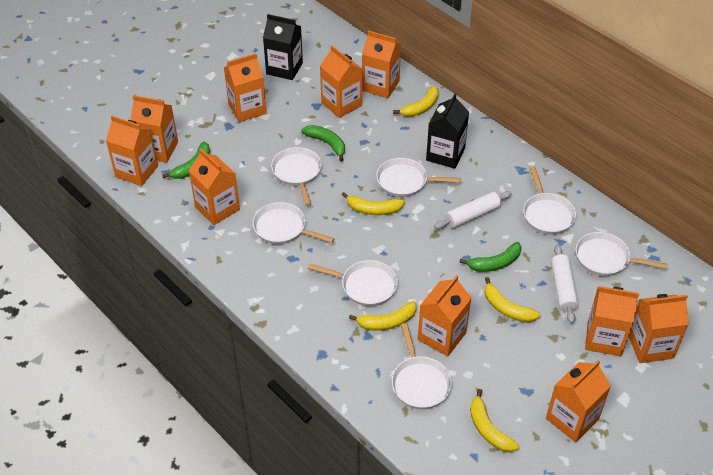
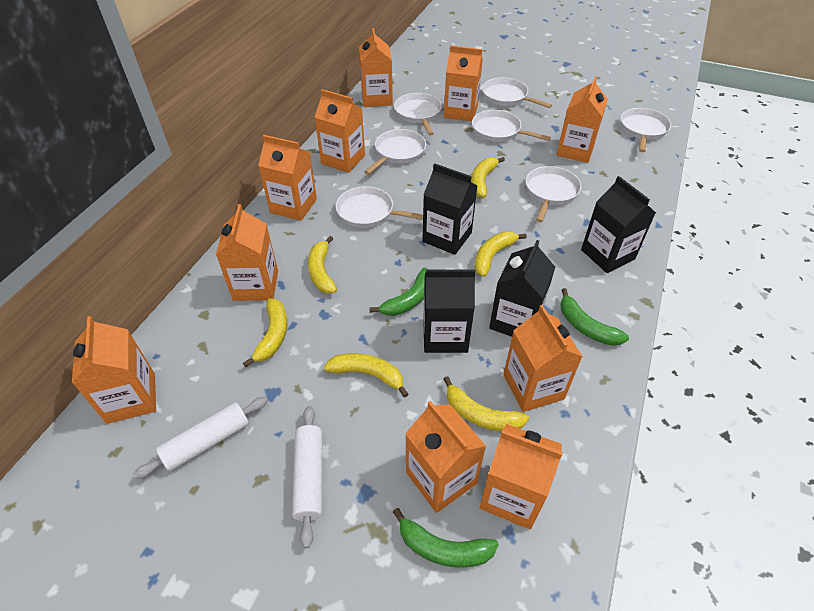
black carton: [263,14,303,80] [426,94,469,169] = 2 -> [422,163,478,255] [423,269,476,353] [489,240,555,337] [581,176,656,273] = 4
yellow banana: [342,192,405,215] [349,301,417,331] [393,85,439,117] [470,389,519,452] [485,277,540,322] = 5 -> [243,298,287,367] [308,236,337,294] [324,353,408,398] [443,376,529,431] [471,157,505,198] [474,232,527,277] = 6

